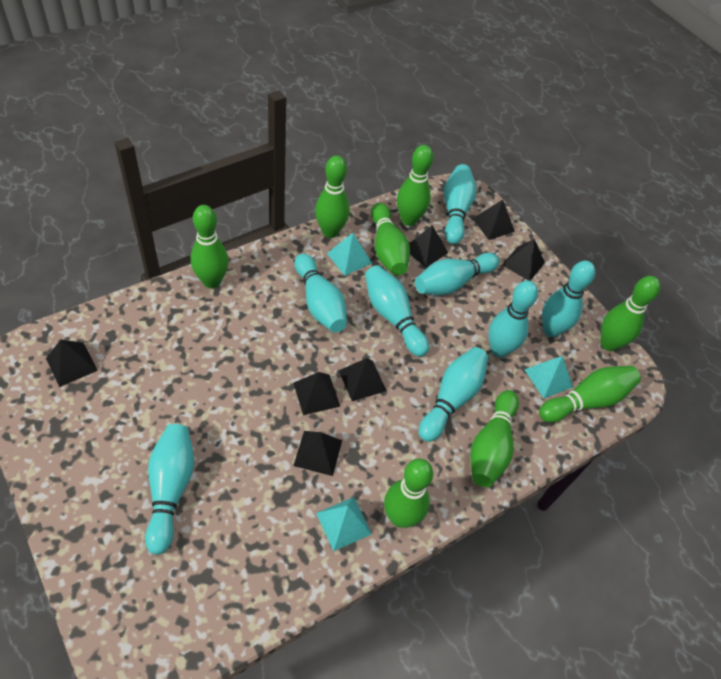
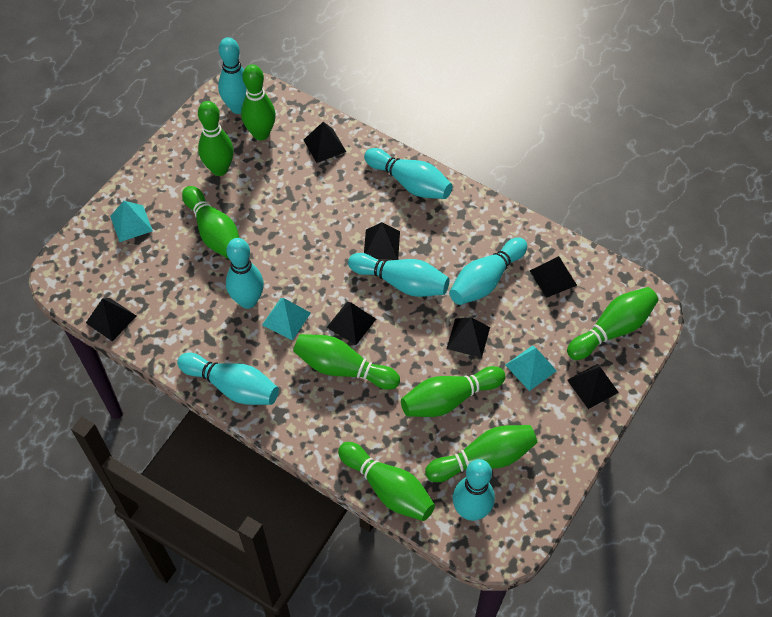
turquoise bowling pin: [145,424,194,555] [295,253,347,332] [365,265,429,357] [415,253,499,295] [419,347,488,442] [444,164,476,244] [488,281,538,357] [542,260,595,337] = 8 -> [177,353,279,405] [218,37,247,114] [226,238,264,309] [348,253,449,297] [364,148,453,199] [449,237,527,305] [453,459,495,521] = 7

